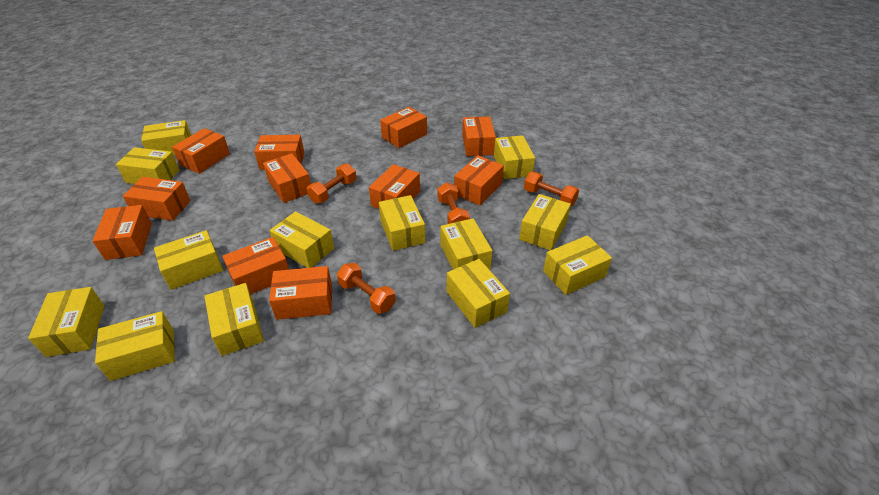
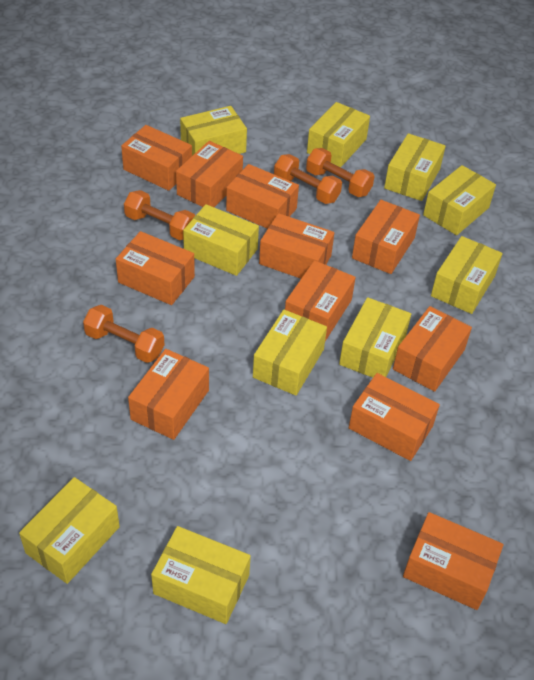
yellow box: [28,287,105,357] [95,311,175,381] [116,147,179,184] [141,120,191,155] [154,230,223,290] [204,283,264,356] [269,211,334,268] [379,195,425,251] [440,218,492,270] [446,259,510,328] [494,135,535,179] [519,194,571,250] [543,235,612,295] = 13 -> [19,477,120,584] [151,526,251,624] [180,106,247,156] [183,204,259,276] [253,310,327,396] [307,102,370,167] [339,297,411,378] [384,133,446,201] [423,165,496,235] [431,236,503,314] = 10

